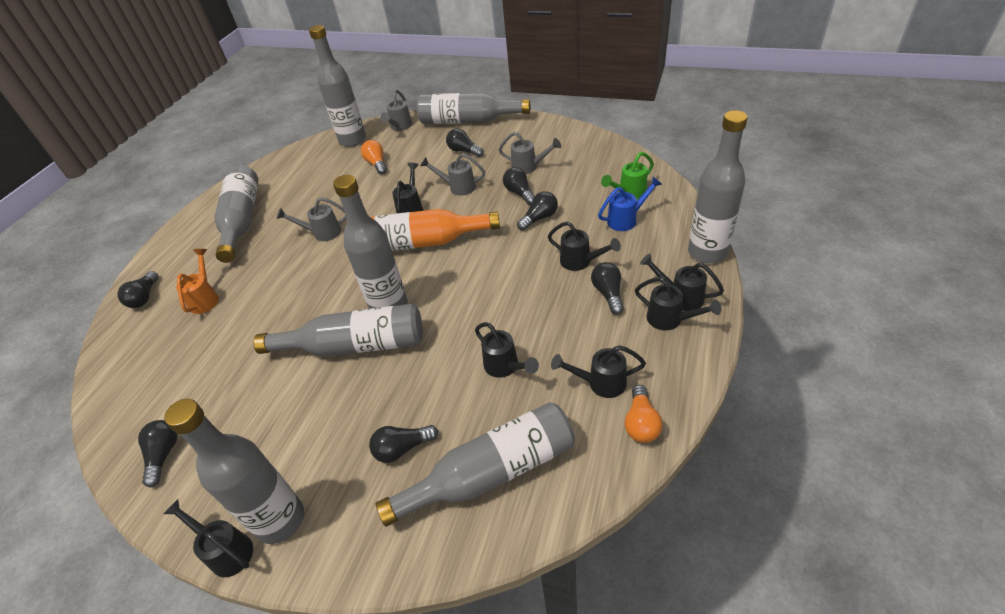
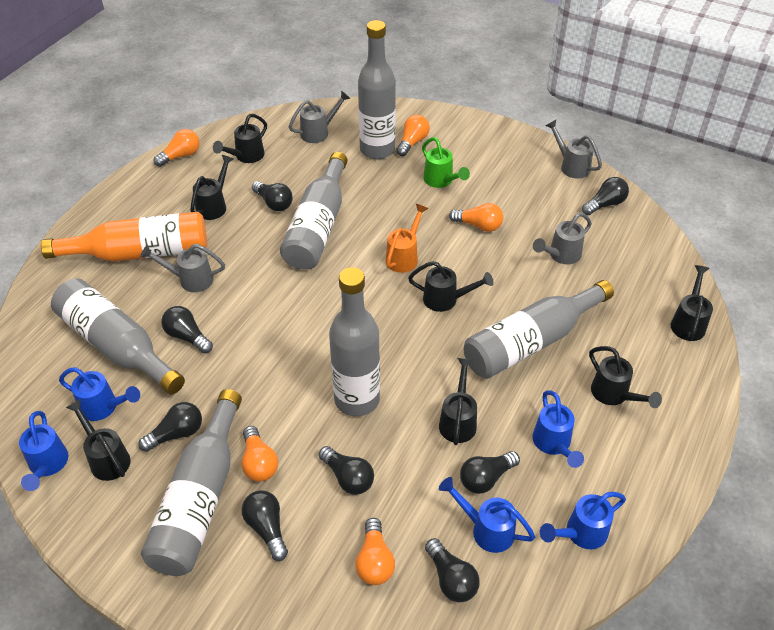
black light bulb: [118,271,159,308] [138,420,178,487] [369,425,438,463] [446,129,484,157] [503,167,535,205] [517,191,558,231] [591,262,624,314] = 7 -> [138,402,202,452] [161,306,213,353] [242,490,288,561] [252,181,293,211] [319,446,374,495] [425,538,480,603] [460,451,520,494] [582,177,629,215] = 8
blue watering can: [598,177,662,231] = 1 -> [19,411,68,491] [59,367,140,421] [439,477,535,553] [532,390,584,468] [540,492,626,549] = 5
grey bottle: [164,399,304,544] [214,165,259,263] [253,304,423,356] [309,25,366,147] [333,175,408,309] [376,402,575,527] [417,93,530,124] [688,110,748,264] = 8 -> [51,278,185,394] [141,389,242,576] [280,152,348,269] [329,267,380,416] [358,20,396,159] [464,280,614,379] = 6
orange light bulb: [361,140,387,174] [625,385,662,443] = 2 -> [154,129,199,167] [242,426,278,482] [355,518,395,585] [396,115,430,156] [449,203,503,232] = 5

